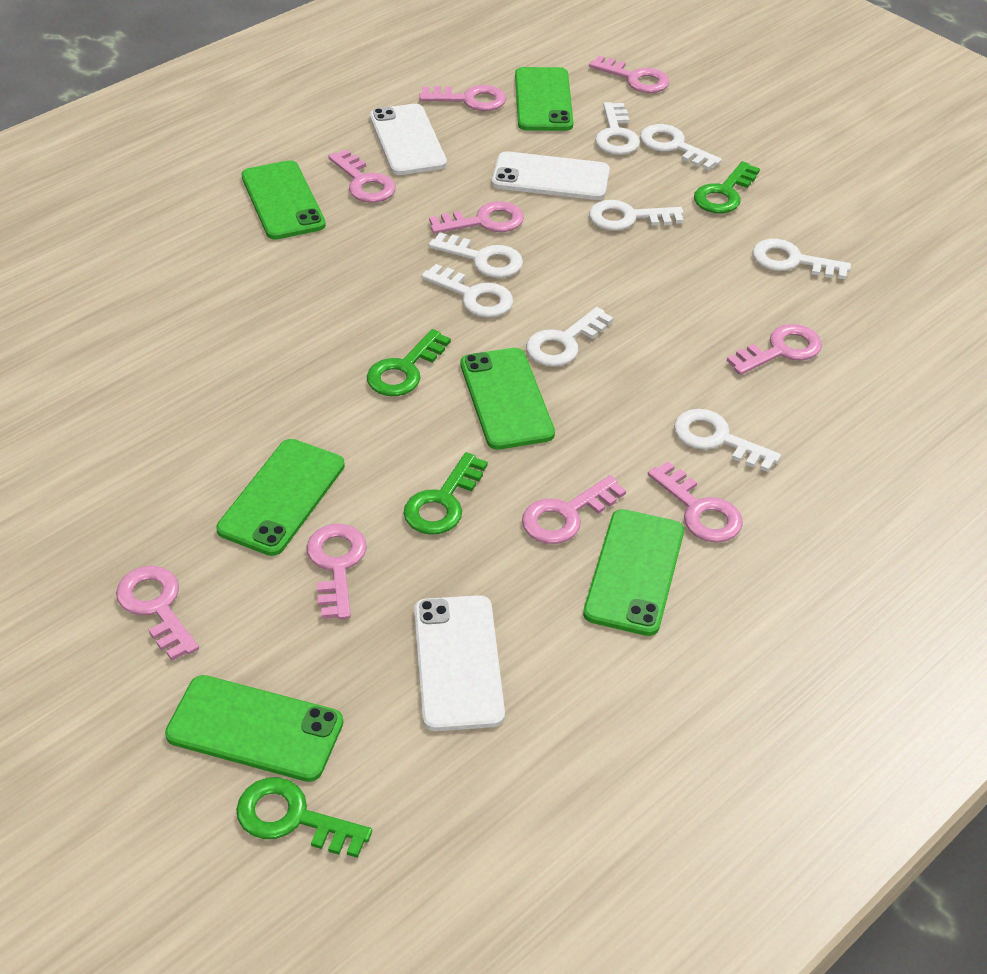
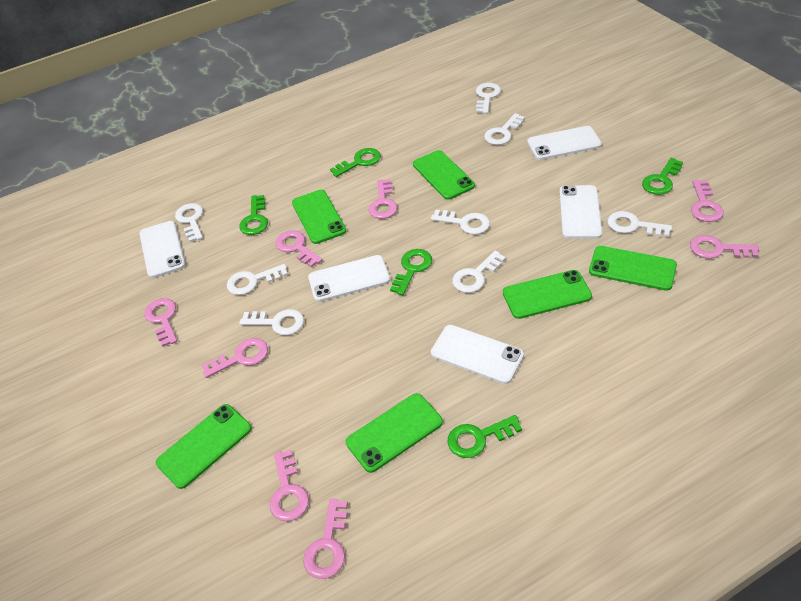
green key: [236,777,372,858] [367,329,451,396] [403,452,488,535] [694,161,760,213] = 4 -> [239,195,268,235] [330,148,381,177] [390,249,432,295] [447,415,522,458] [642,158,683,195] = 5
pink key: [116,566,199,661] [306,524,367,619] [328,149,396,203] [419,85,506,111] [429,201,524,234] [522,475,626,544] [589,56,670,93] [648,461,743,543] [727,324,822,375] = 9 -> [144,298,177,347] [202,338,268,378] [269,450,309,521] [276,230,322,267] [303,499,348,579] [369,179,397,219] [690,235,759,259] [691,180,724,222] = 8
white phone: [370,104,447,175] [414,595,505,731] [492,151,610,200] = 3 -> [139,221,186,278] [308,255,390,302] [431,325,524,384] [527,126,602,160] [559,185,602,239] = 5

